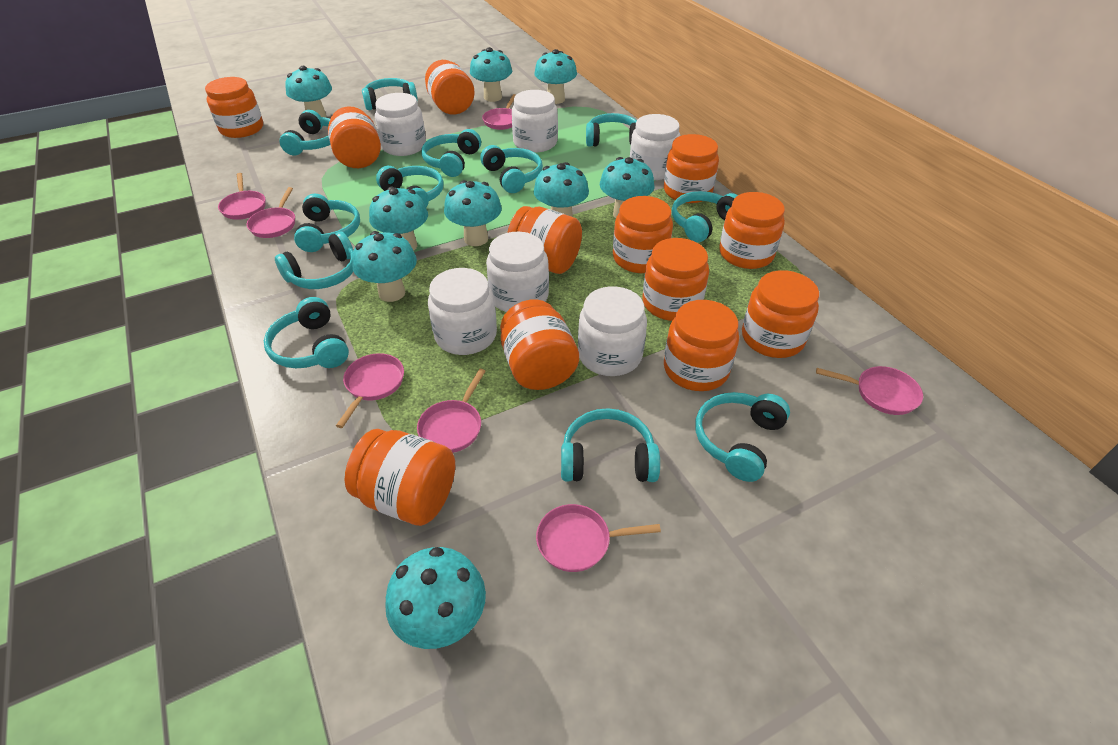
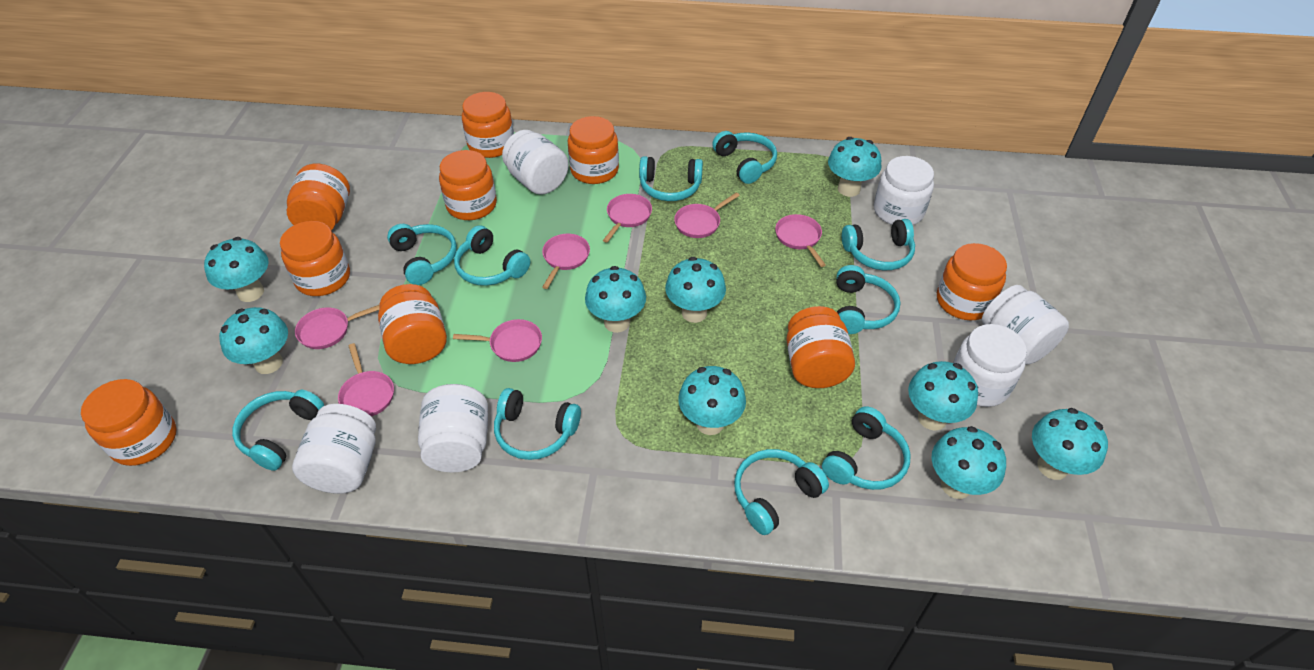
orange jar: [205,77,263,138] [328,106,381,168] [345,429,455,526] [425,60,475,115] [500,300,579,390] [507,206,582,274] [613,196,673,273] [643,238,709,321] [664,134,719,203] [664,300,739,391] [719,192,785,269] [742,270,819,358] = 12 -> [81,379,176,466] [280,221,350,296] [287,164,350,230] [378,284,447,364] [439,150,497,220] [462,92,514,158] [568,116,619,184] [786,306,855,388] [937,243,1007,320] = 9
turquoise headphones: [264,297,349,368] [275,231,354,289] [280,110,330,156] [294,194,360,252] [362,78,418,110] [376,166,444,207] [421,129,481,177] [480,145,543,193] [561,408,660,482] [586,113,637,147] [672,191,738,242] [695,392,790,482] = 12 -> [232,390,324,471] [387,224,457,285] [454,225,530,286] [494,388,581,460] [639,156,703,201] [712,131,777,184] [734,449,829,535] [822,406,911,490] [837,265,901,334] [842,219,915,270] = 10

